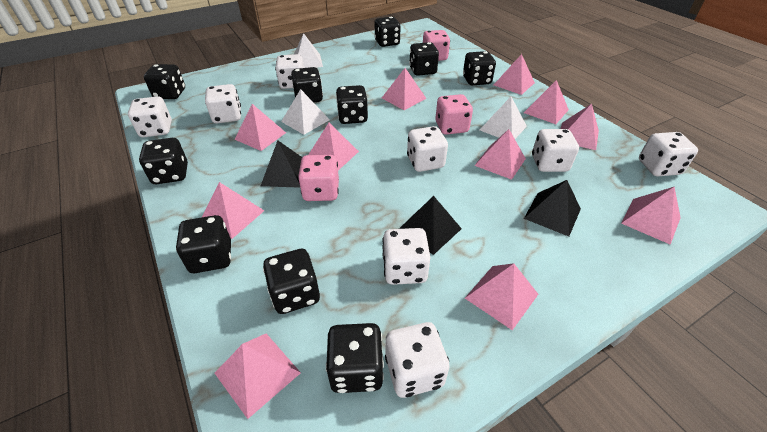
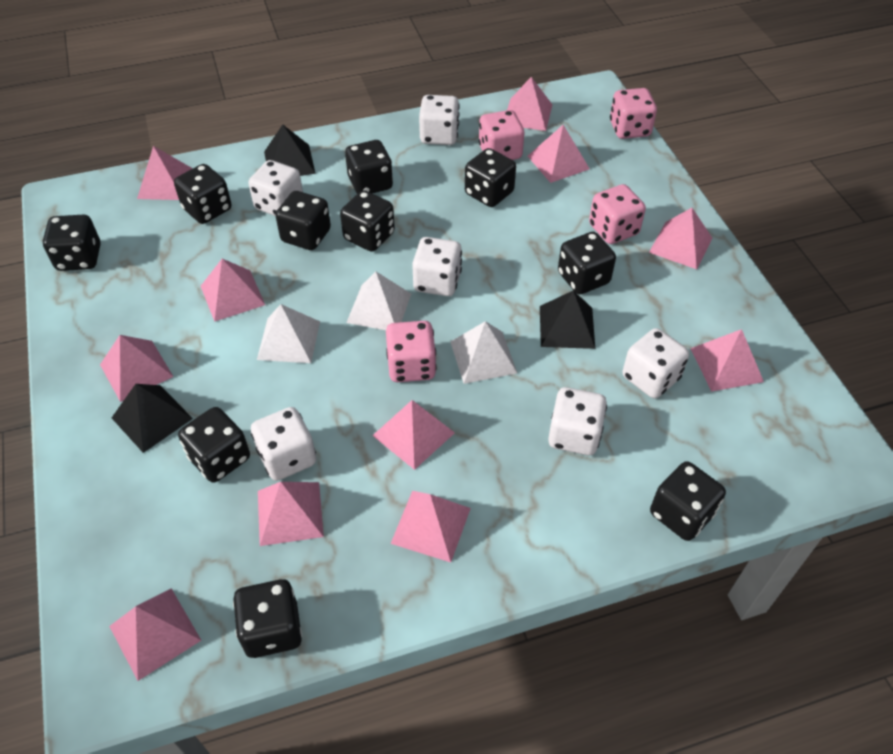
pink dice: [298,155,339,201] [423,30,450,61] [435,94,473,135] = 3 -> [386,321,437,382] [479,110,524,160] [589,184,646,244] [610,88,657,139] = 4
white dice: [128,96,172,137] [205,84,241,123] [275,54,304,89] [382,228,431,285] [385,322,450,398] [407,126,448,172] [532,129,579,172] [639,132,698,176] = 8 -> [249,160,303,216] [251,407,316,481] [412,237,462,296] [419,95,460,145] [548,387,607,455] [623,328,689,399] = 6

